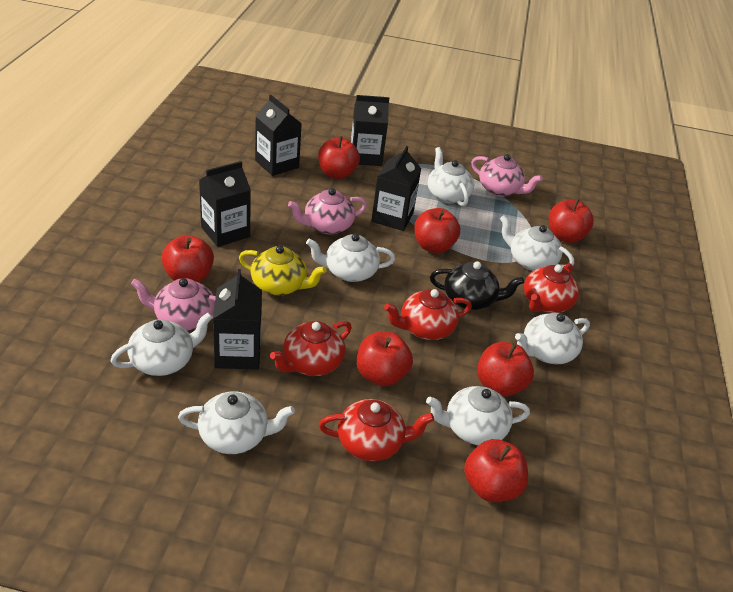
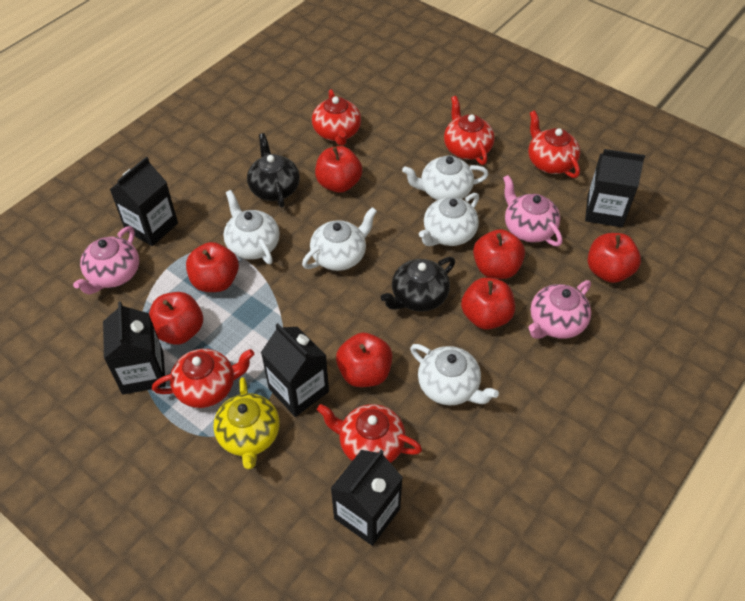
black teapot: [430,261,524,310] = 1 -> [247,133,300,208] [380,257,455,312] = 2
red teapot: [270,321,352,376] [319,399,434,461] [384,289,472,340] [524,263,579,313] = 4 -> [152,349,254,408] [312,89,361,146] [317,404,422,463] [444,96,495,165] [528,110,580,178] = 5
white teapot: [111,312,213,376] [178,391,295,454] [306,234,395,282] [426,386,530,445] [428,147,474,206] [500,215,574,271] [515,313,590,364] = 7 -> [223,190,280,264] [302,207,377,271] [402,155,489,200] [410,344,499,405] [419,193,479,246] = 5

